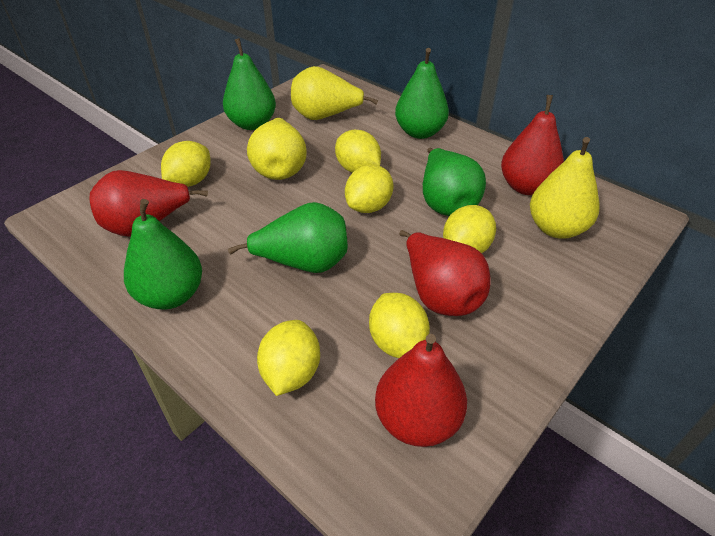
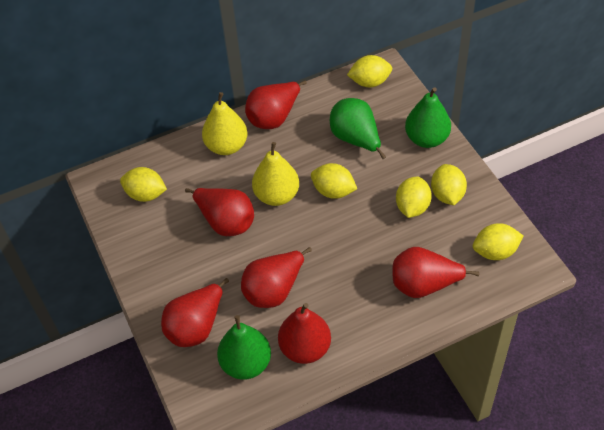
green pear: [124,199,202,309] [223,38,276,130] [228,202,348,273] [395,48,449,139] [423,148,486,216] = 5 -> [217,315,271,380] [330,98,386,159] [405,87,451,148] = 3
red pear: [90,170,208,237] [375,334,467,447] [399,230,490,316] [501,95,564,195] = 4 -> [161,278,229,347] [185,188,254,236] [241,247,312,308] [245,80,307,129] [278,303,331,364] [393,247,480,298] = 6
yellow pear: [247,118,307,180] [291,66,378,120] [530,137,599,239] = 3 -> [202,92,248,155] [252,142,299,206] = 2

